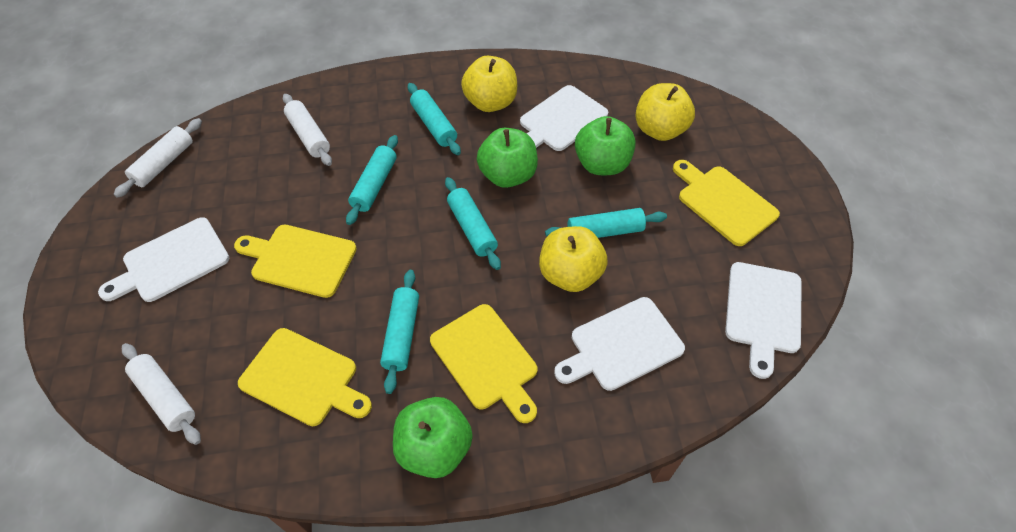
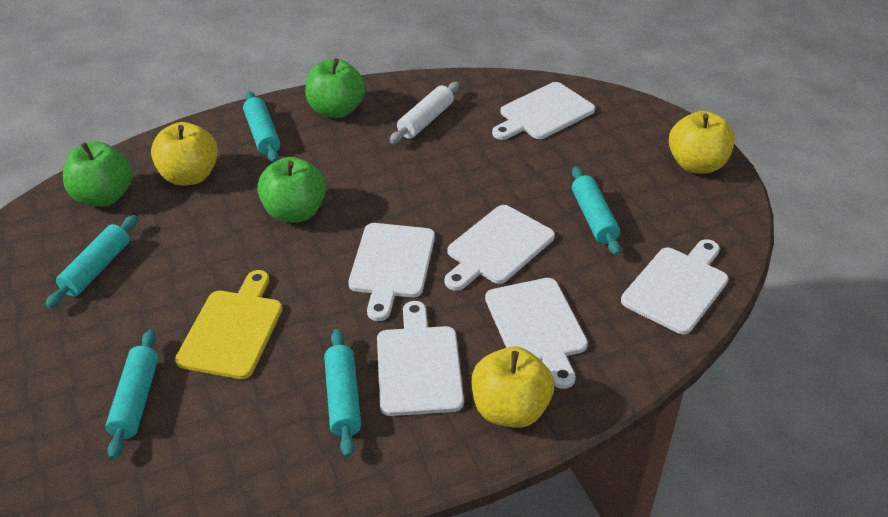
white cutting board: [98,217,229,302] [520,85,608,151] [554,297,685,391] [725,262,802,379] = 4 -> [348,223,435,321] [377,301,464,416] [445,205,555,291] [485,278,588,389] [492,82,595,140] [621,239,729,334] = 6
white rolling pin: [114,118,202,198] [122,343,201,445] [283,94,332,166] = 3 -> [390,82,460,144] = 1
yellow cutting board: [234,225,357,298] [238,328,372,426] [430,304,538,423] [673,160,780,246] = 4 -> [175,270,282,379] = 1

